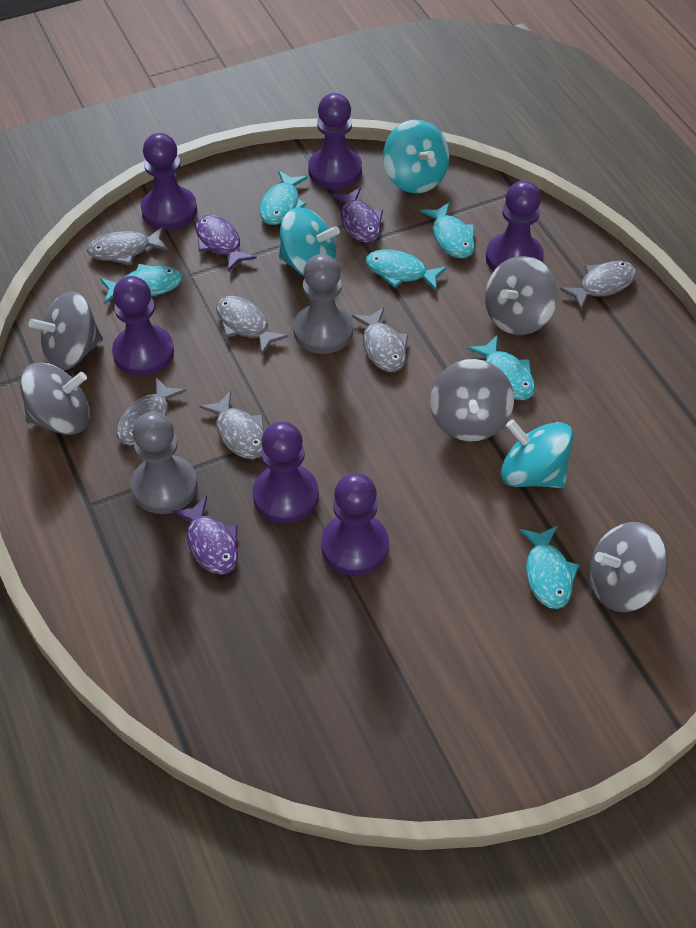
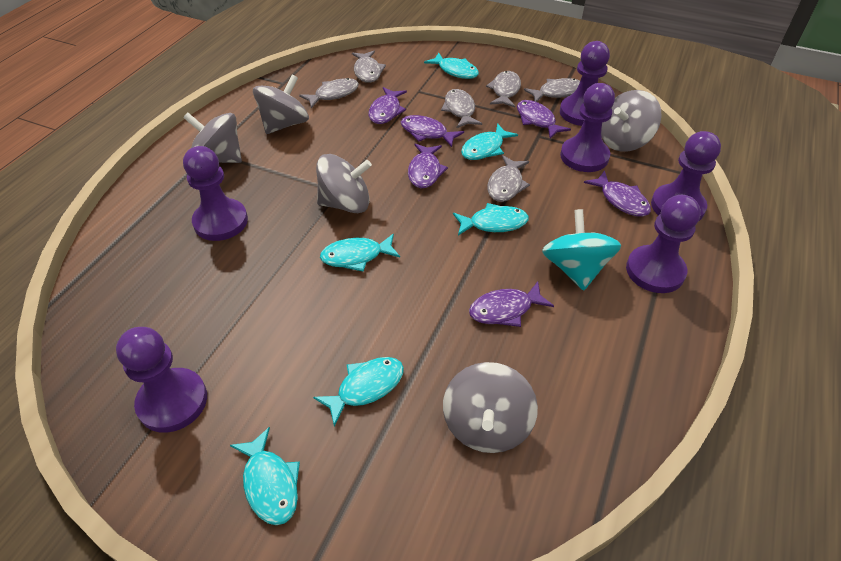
grey pawn: [131,412,198,514] [293,254,353,354] = 2 -> none = 0
purple fish: [172,496,238,575] [196,215,257,272] [331,187,383,243] = 3 -> [368,87,407,124] [401,115,464,147] [408,144,448,188] [469,281,554,327] [517,100,571,139] [584,170,651,217] = 6
turquoise spinning top: [279,207,340,276] [383,120,450,193] [501,420,573,488] = 3 -> [542,209,621,290] = 1

